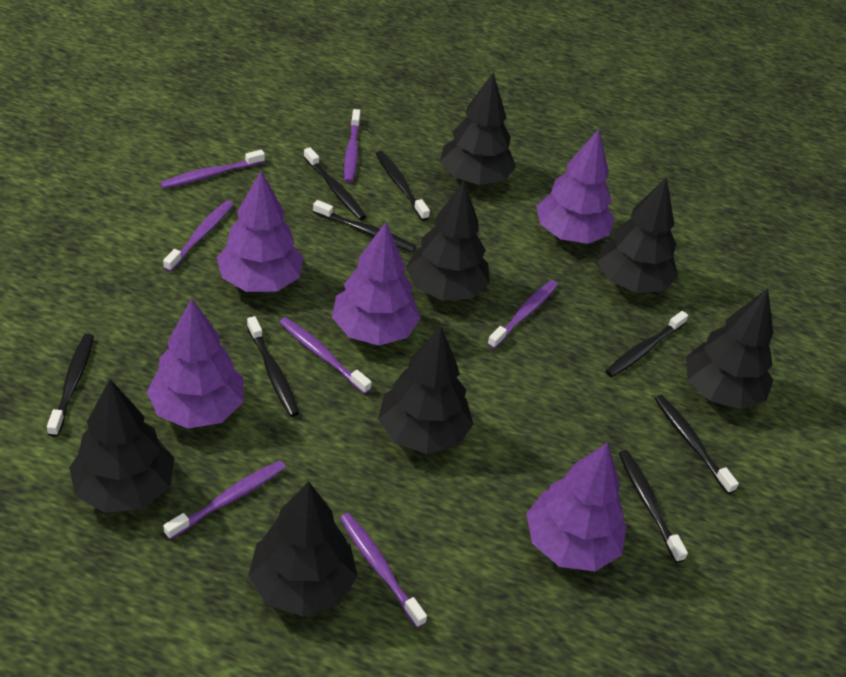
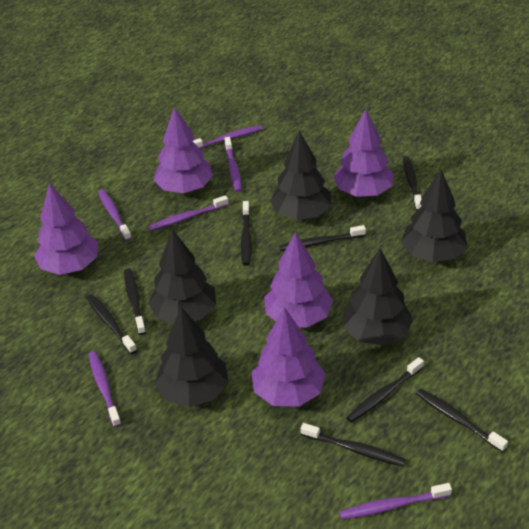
black tree: [69,379,175,513] [248,481,357,617] [378,326,473,454] [406,182,490,300] [440,72,516,185] [597,177,678,293] [686,288,773,409] = 7 -> [148,229,216,324] [154,307,229,407] [270,131,332,220] [343,248,413,345] [401,170,467,262] = 5
purple toothbrush: [160,149,265,189] [163,200,234,272] [163,460,286,540] [279,317,372,394] [340,513,427,628] [344,109,360,183] [487,280,558,349] = 7 -> [89,351,121,427] [98,189,132,241] [148,195,229,231] [193,125,263,149] [225,137,242,192] [339,483,452,520] = 6

